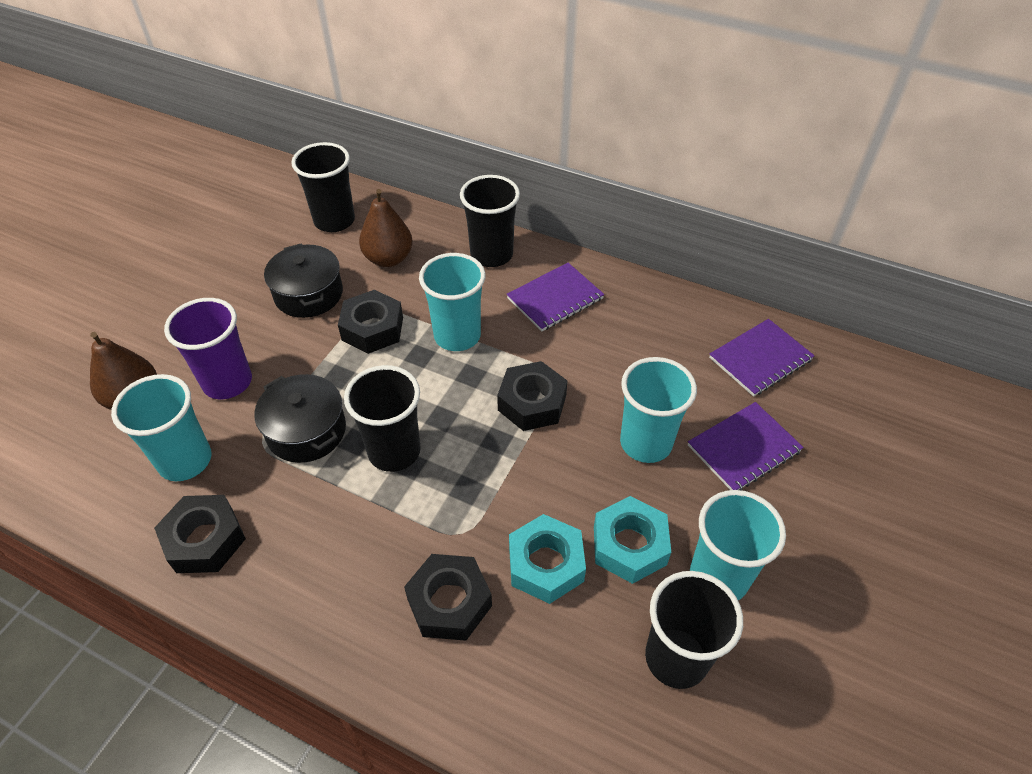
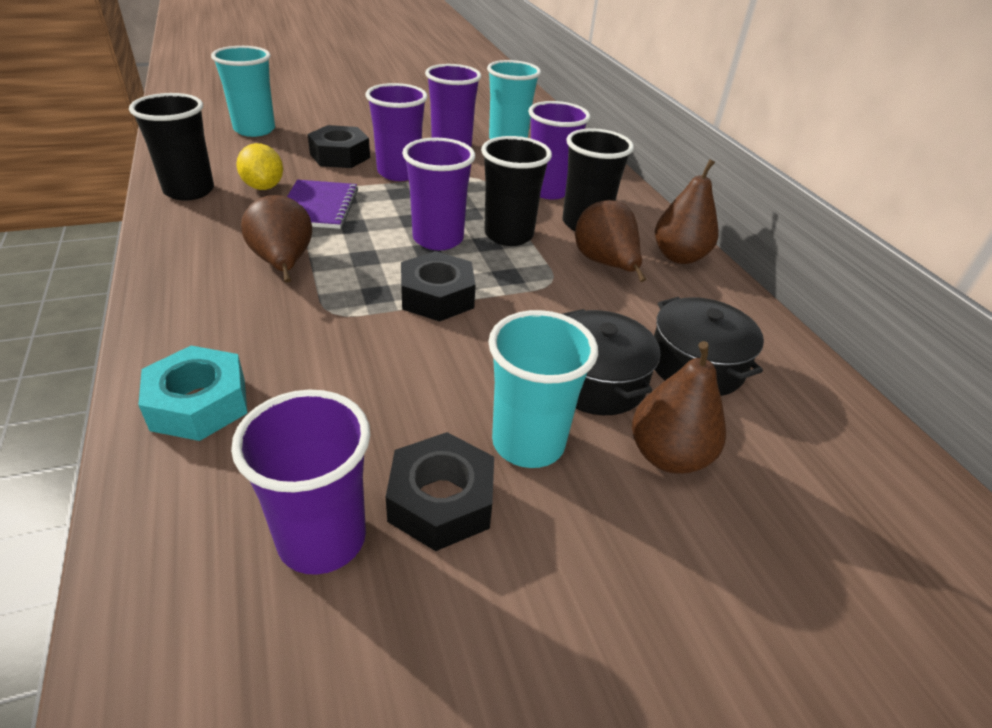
black cup: [291,142,355,232] [344,365,421,472] [460,175,520,267] [645,571,743,689] = 4 -> [129,93,214,200] [481,136,552,246] [562,128,634,231] = 3
black nut: [154,495,246,573] [338,290,403,354] [404,554,492,641] [497,361,567,431] = 4 -> [307,125,370,168] [386,432,494,551] [401,251,476,322] = 3
brown pear: [90,332,157,410] [359,189,412,267] = 2 -> [241,195,312,282] [575,200,646,282] [632,341,726,474] [655,159,719,264] = 4
purple cup: [164,298,252,399] = 1 -> [231,390,370,575] [366,83,428,181] [402,138,475,250] [425,64,481,147] [528,101,590,200] = 5
purple notebook: [507,263,604,331] [688,402,804,490] [709,319,815,397] = 3 -> [287,180,358,229] = 1
turquoise cup: [111,374,212,481] [419,253,486,351] [620,357,697,463] [690,490,786,600] = 4 -> [211,46,275,137] [487,60,541,139] [488,310,598,468] = 3
turquoise nut: [509,514,586,604] [594,496,671,584] = 2 -> [138,346,247,441] = 1
yellow lemon: none = 0 -> [236,143,283,190] = 1

